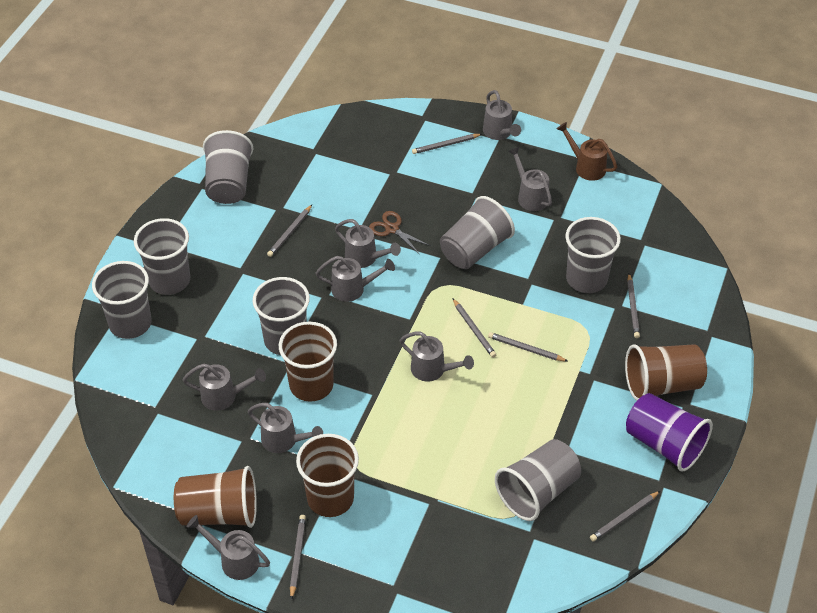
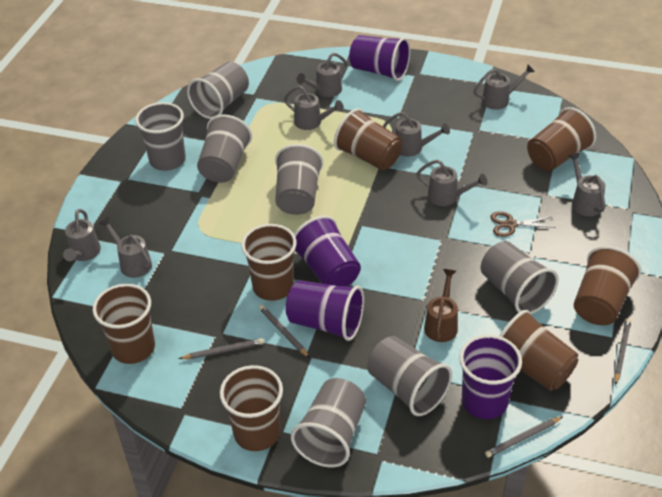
brown cup: [174,466,257,528] [279,321,337,402] [296,434,359,517] [625,344,707,401] = 4 -> [93,284,155,364] [220,365,283,451] [241,224,297,301] [334,108,402,170] [499,309,578,391] [527,107,596,171] [574,246,641,325] = 7
grey pencil: [267,205,312,257] [290,515,306,600] [412,134,482,154] [452,298,496,358] [488,332,568,362] [590,491,660,541] [627,274,640,338] = 7 -> [179,338,264,359] [259,305,310,358] [485,416,563,458] [614,318,631,385] = 4
purple cup: [626,393,713,472] = 1 -> [286,280,364,341] [294,215,361,287] [349,35,410,81] [459,335,522,419] = 4

